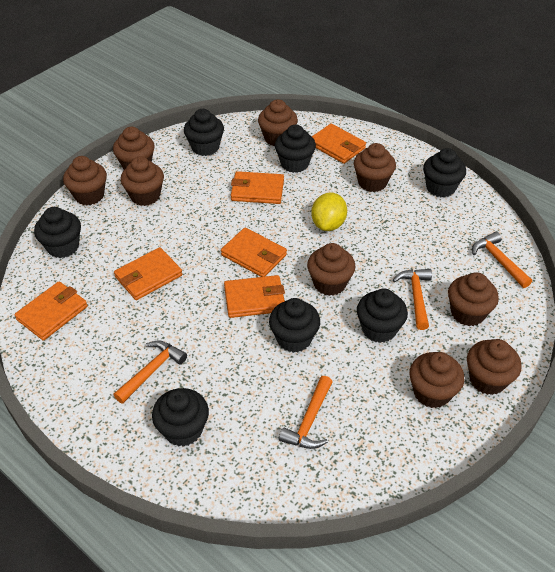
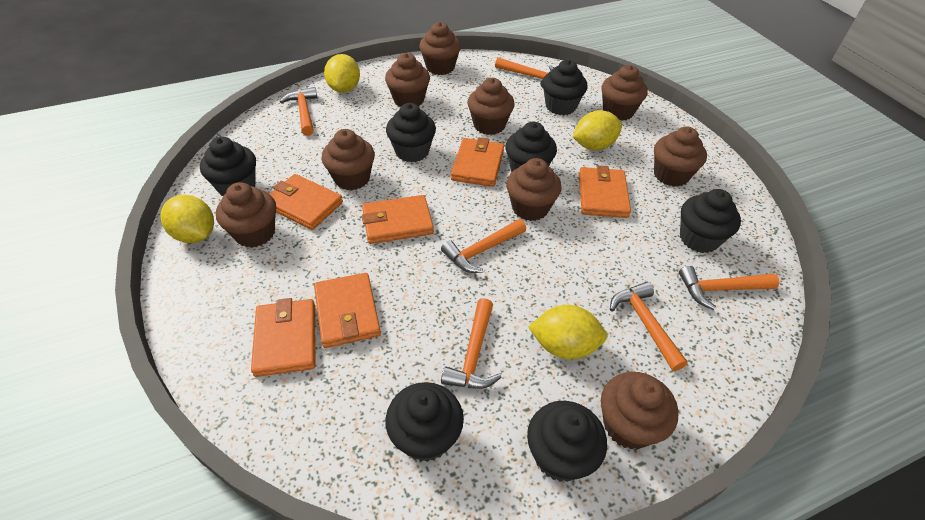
orange hammer: [114,340,187,404] [279,376,333,449] [393,269,432,330] [472,232,532,288] = 4 -> [280,87,318,136] [441,219,526,273] [441,298,502,389] [495,57,554,88] [610,282,688,371] [679,266,779,310] = 6
yellow lemon: [311,192,347,231] = 1 -> [160,195,214,243] [324,54,360,93] [528,305,607,359] [573,110,622,150] = 4

